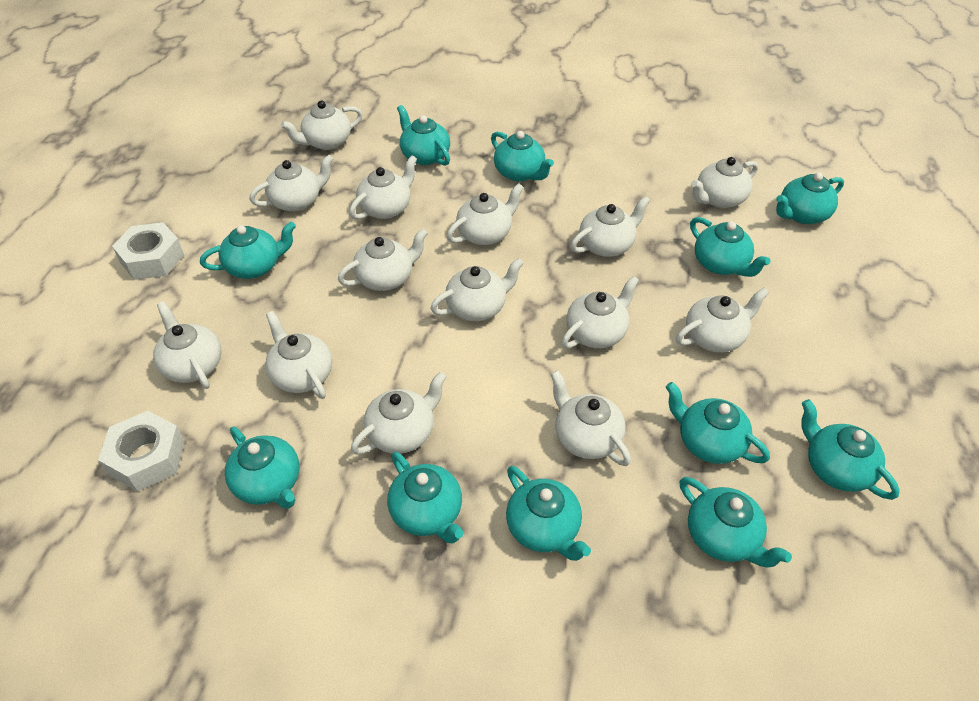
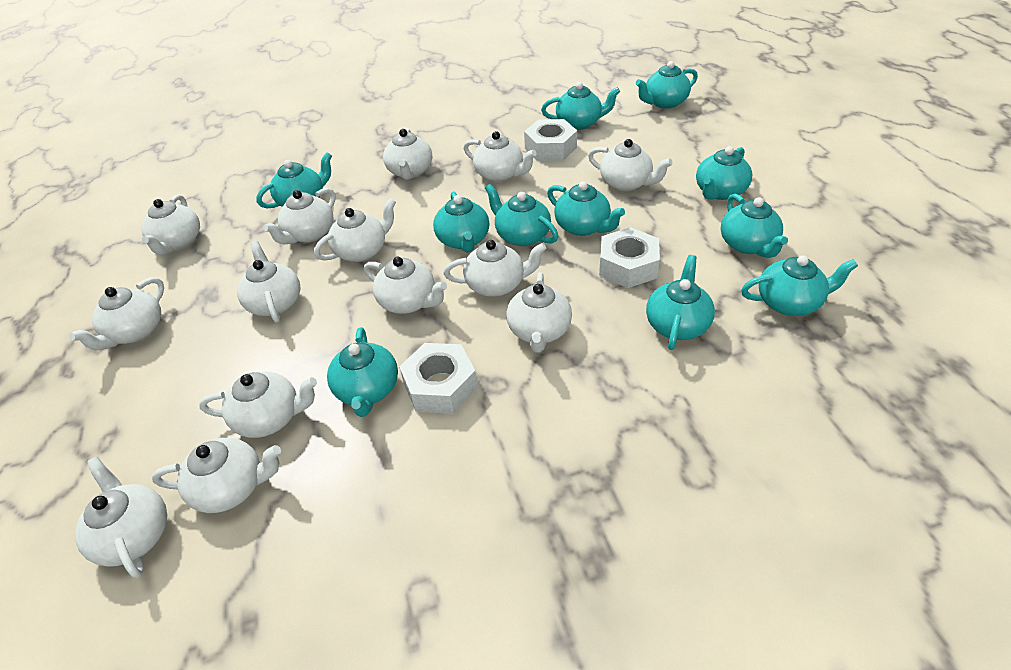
white nut: [98,411,185,491] [112,222,184,280] = 2 -> [399,343,478,414] [524,119,577,161] [599,227,660,288] = 3

